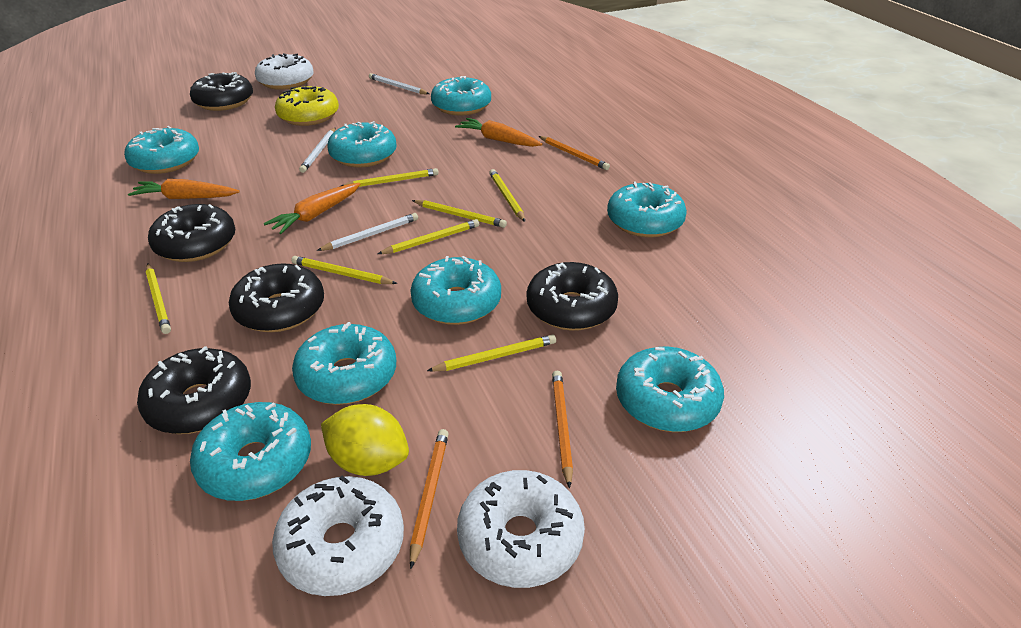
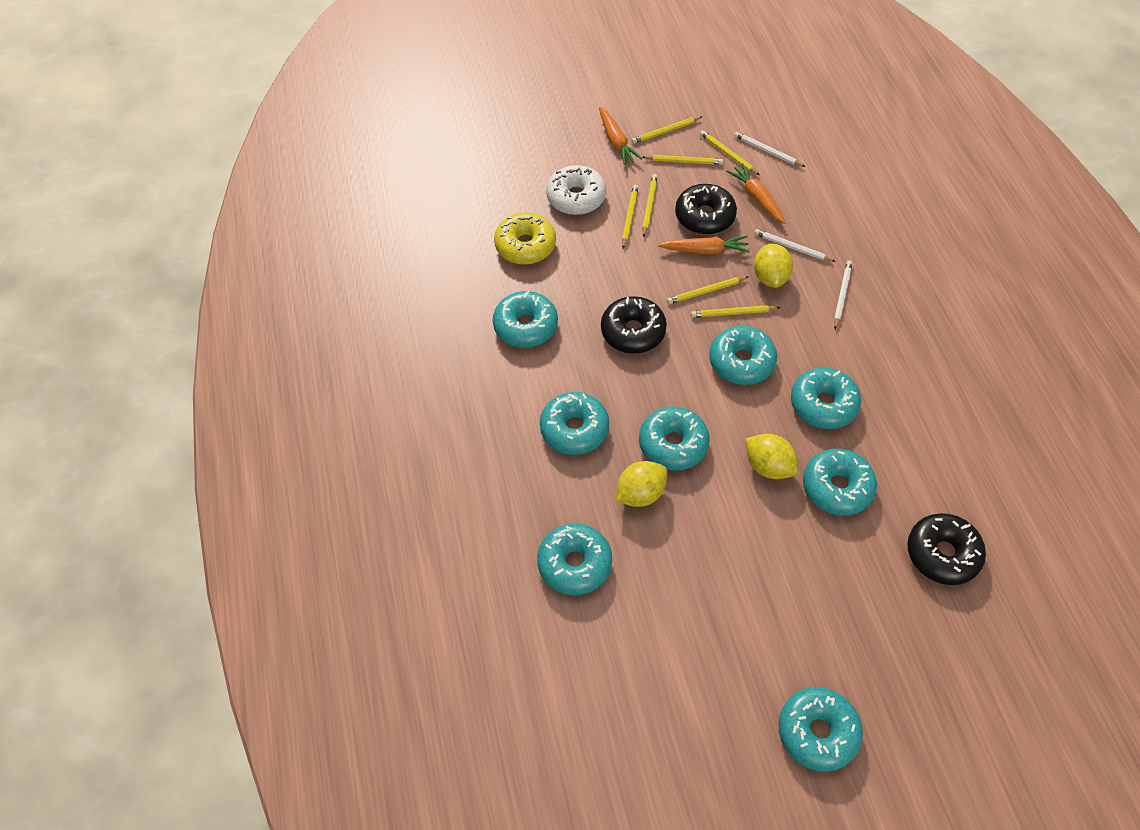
black donut: [137,346,251,434] [148,204,235,262] [190,72,253,111] [229,264,324,332] [527,262,618,331] = 5 -> [601,296,667,354] [675,184,737,235] [907,513,986,585] = 3
orange pencil: [410,429,449,569] [539,136,610,170] [552,371,573,489] = 3 -> none = 0
white donut: [255,53,314,90] [272,476,404,596] [457,470,585,588] = 3 -> [546,165,606,215] = 1
yellow lemon: [321,404,409,476] = 1 -> [616,461,667,507] [745,434,798,479] [754,243,793,288] = 3

